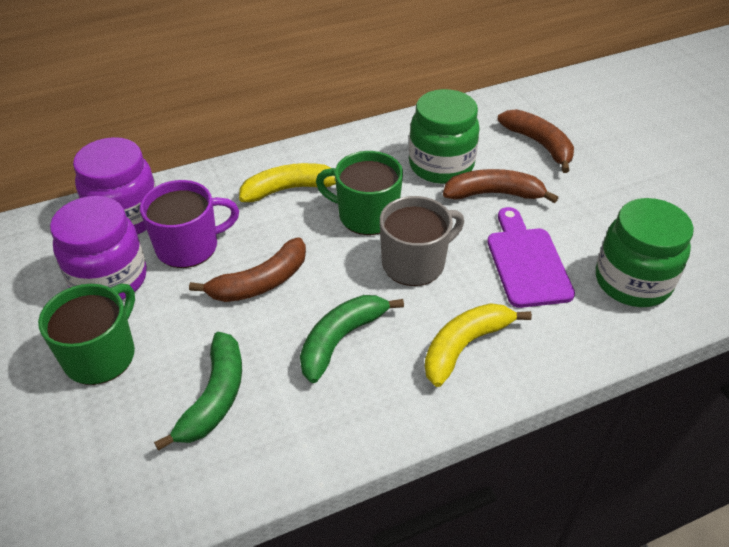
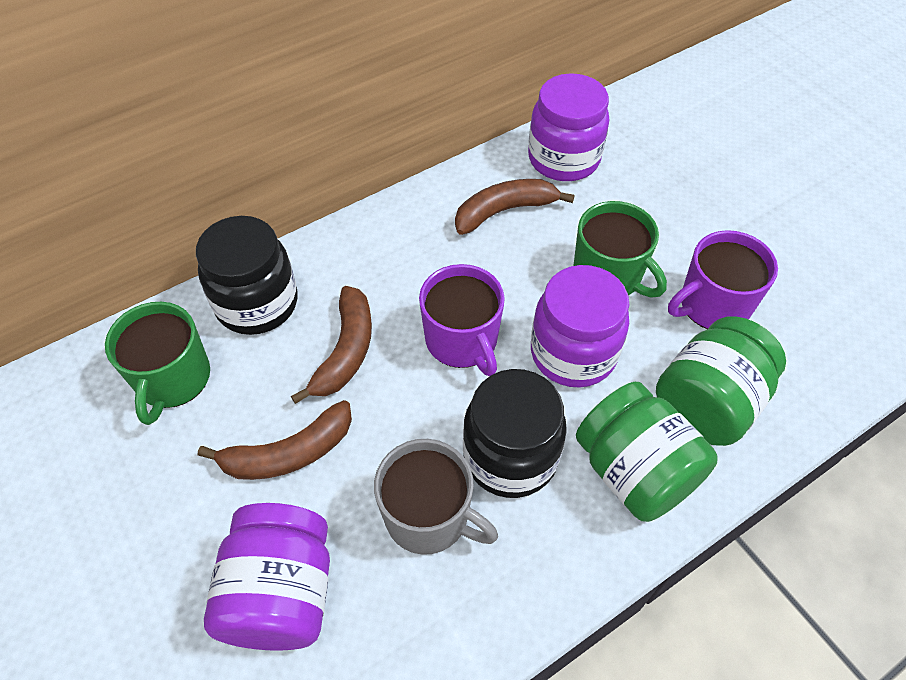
black jar: none = 0 -> [196,216,297,335] [463,369,567,498] = 2
green banana: [154,332,242,451] [300,295,404,383] = 2 -> none = 0
purple cutting board: [487,207,575,308] = 1 -> none = 0
purple jar: [50,196,147,300] [73,137,156,235] = 2 -> [204,503,330,651] [528,73,609,181] [531,265,629,388] = 3
purple mug: [140,180,239,268] = 1 -> [419,264,505,376] [668,230,778,329] = 2
yellow banana: [239,163,336,202] [424,303,532,387] = 2 -> none = 0

